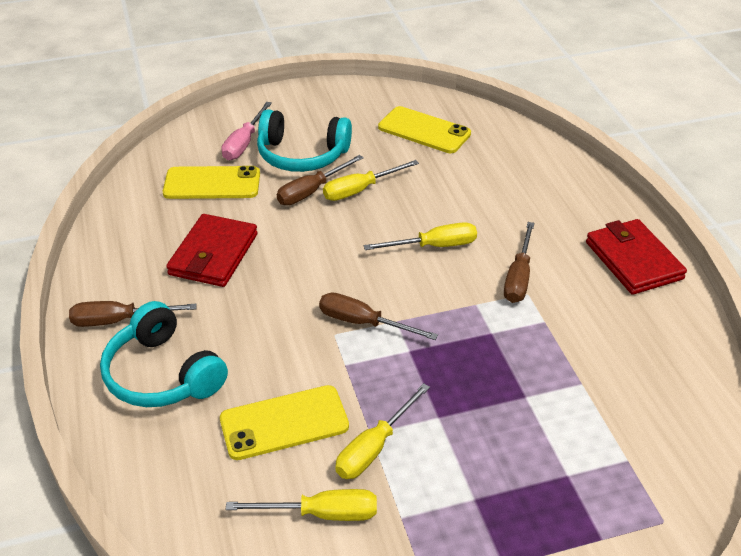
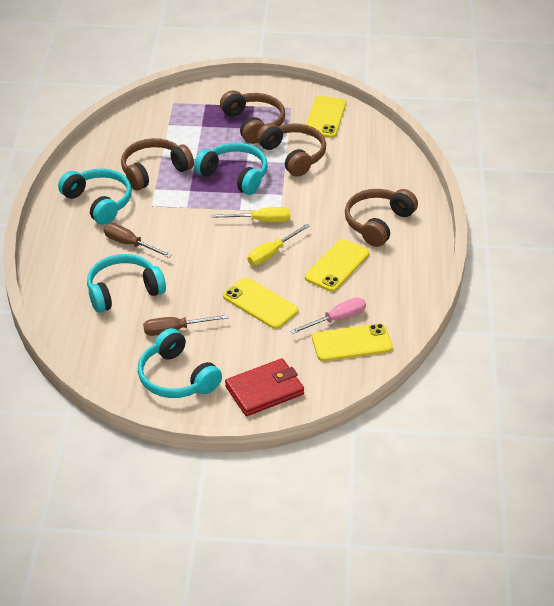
brown headphones: none = 0 -> [121,138,194,190] [220,90,285,144] [256,123,326,177] [345,189,418,247] = 4
brown screwdriver: [69,301,197,327] [277,155,364,205] [319,293,438,340] [504,222,534,303] = 4 -> [104,223,172,258] [143,314,229,336] = 2
red wallet: [166,214,258,287] [586,219,687,295] = 2 -> [225,358,304,416] = 1
turquoise headphones: [100,301,228,407] [257,109,352,172] = 2 -> [58,168,132,225] [87,254,166,313] [138,328,222,398] [194,142,268,195] = 4
yellow phone: [163,166,260,199] [220,385,349,460] [378,106,471,153] = 3 -> [223,277,298,329] [305,239,369,292] [306,96,346,138] [312,324,393,361] = 4
yellow screwdriver: [226,489,377,521] [323,160,419,201] [335,383,430,479] [364,222,477,250] = 4 -> [212,207,290,222] [248,224,310,265] = 2

